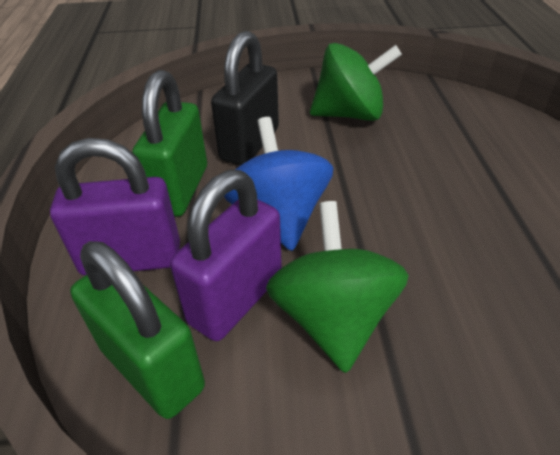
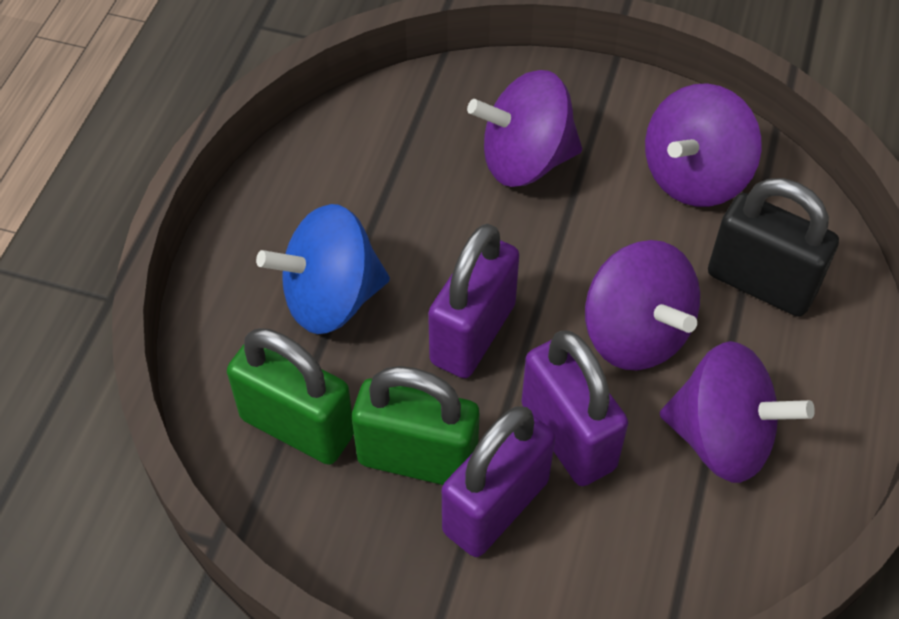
green spinning top: [266,201,409,373] [310,43,402,121] = 2 -> none = 0
purple padlock: [50,138,180,275] [170,170,282,341] = 2 -> [428,224,519,378] [442,406,555,557] [521,330,628,486] = 3
purple spinning top: none = 0 -> [467,70,582,187] [585,240,700,371] [645,83,761,207] [660,341,815,483] = 4

